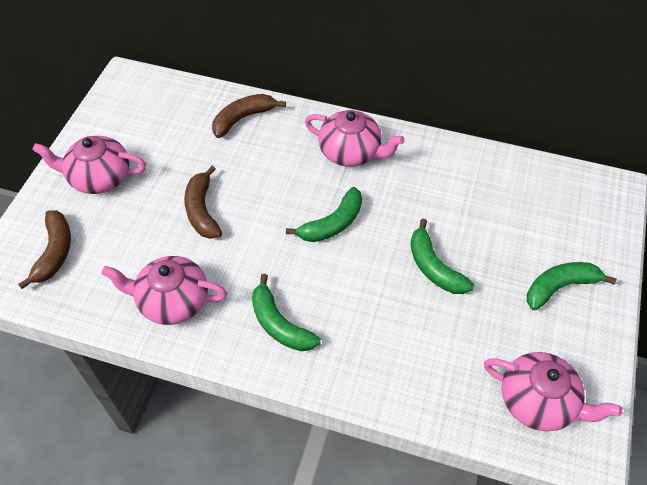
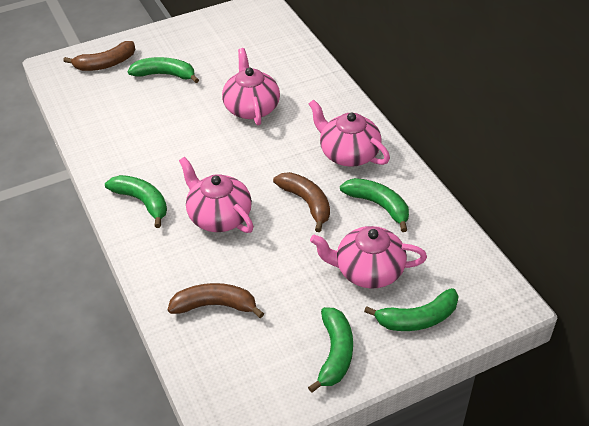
green banana: [252,274,321,351] [286,187,362,242] [410,219,474,294] [527,262,617,310] = 4 -> [105,175,167,228] [127,57,199,83] [308,307,353,393] [340,178,409,232] [364,288,459,331] = 5

